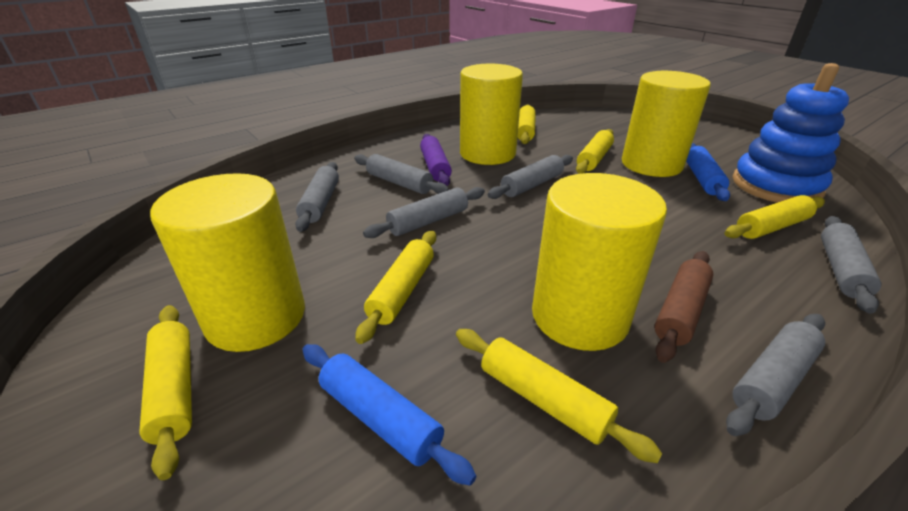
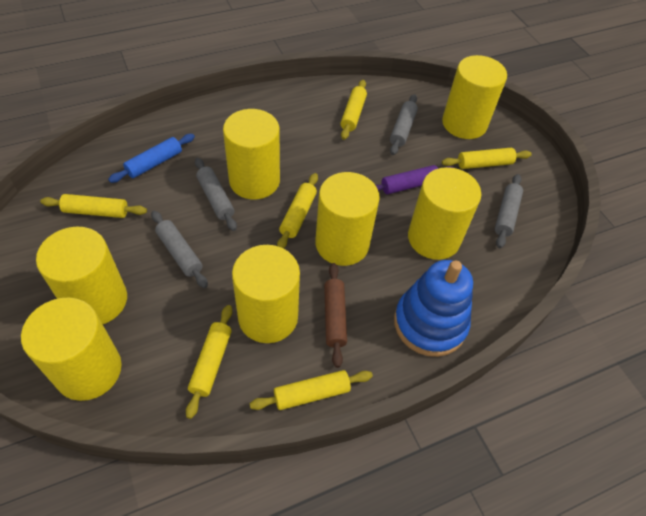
blue rolling pin: [302,344,476,486] [686,143,730,201] = 2 -> [108,134,195,183] = 1
grey rolling pin: [295,162,339,232] [354,154,449,194] [363,187,485,238] [488,155,573,199] [726,314,825,436] [821,216,881,314] = 6 -> [151,211,208,288] [195,158,237,231] [390,94,418,155] [495,174,523,248] = 4
yellow cylinder: [150,173,305,352] [460,64,523,165] [532,173,667,351] [622,71,711,177] = 4 -> [21,298,122,401] [36,227,127,324] [223,109,280,199] [232,245,300,343] [315,172,380,266] [408,167,481,260] [442,55,507,139] = 7

